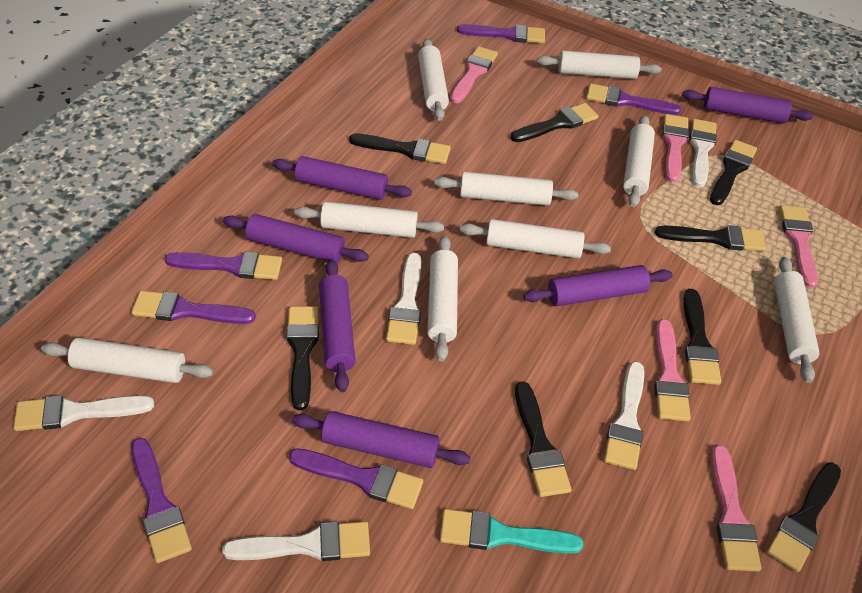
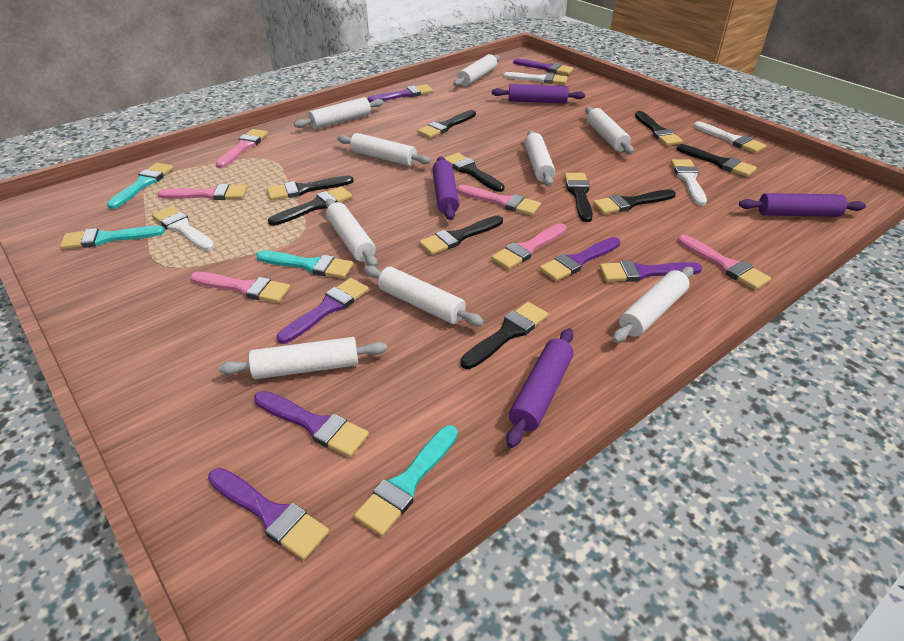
black brush: [286,306,319,410] [349,134,450,164] [510,103,598,142] [515,381,572,497] [655,225,766,251] [684,289,721,385] [710,140,757,205] [767,463,841,572] = 8 -> [267,176,354,200] [268,187,353,226] [418,110,476,138] [419,215,503,255] [444,153,505,192] [460,302,548,369] [564,173,593,222] [593,189,676,214] [635,111,683,146] [677,144,757,177] = 10
pink brush: [450,46,498,103] [654,319,691,421] [662,114,689,182] [711,445,761,572] [779,205,818,288] = 5 -> [157,184,247,200] [190,272,290,303] [216,129,268,168] [457,185,541,216] [491,223,567,270] [678,235,771,290] = 6
purple brush: [131,291,256,324] [131,438,192,563] [164,252,282,280] [289,448,423,509] [457,24,545,43] [586,83,682,115] = 6 -> [208,468,329,560] [254,391,369,457] [276,278,369,344] [367,84,433,102] [513,59,574,75] [539,237,620,281] [599,260,703,282] = 7
purple rolling pin: [223,214,369,263] [272,156,412,200] [292,411,470,468] [319,259,356,392] [523,265,673,306] [682,87,813,124] = 6 -> [432,157,459,220] [492,84,585,104] [506,328,574,448] [739,193,866,217] = 4
turquoise brush: [440,509,583,554] = 1 -> [60,226,165,249] [107,163,173,209] [256,251,353,279] [354,425,458,536] = 4
white brush: [13,395,154,431] [222,521,370,561] [386,253,421,345] [604,361,644,470] [690,119,717,187] = 5 -> [152,206,215,251] [503,72,567,84] [671,159,707,206] [694,121,766,153] = 4

